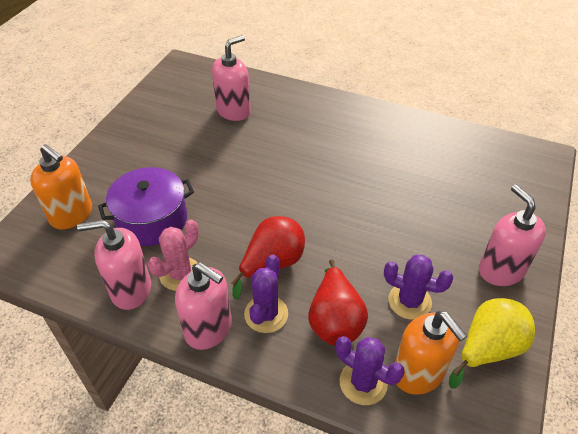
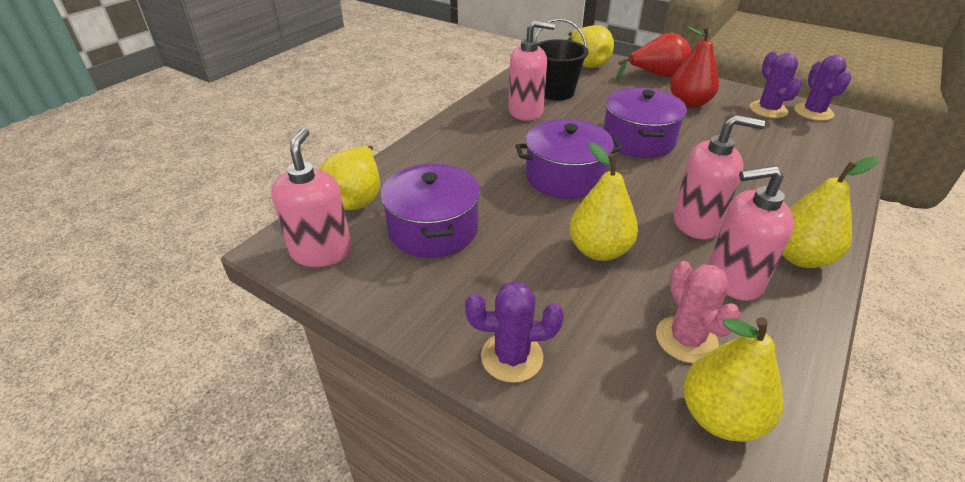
black bucket: none = 0 -> [534,18,589,100] = 1
orange soap dispenser: [30,144,92,229] [395,311,467,395] = 2 -> none = 0
purple pot: [98,167,194,246] = 1 -> [380,163,480,258] [515,119,623,199] [603,87,687,158] = 3
yellow pear: [449,298,535,389] = 1 -> [319,145,380,210] [568,25,614,68] [569,142,638,261] [683,317,783,442] [782,156,880,268] = 5

